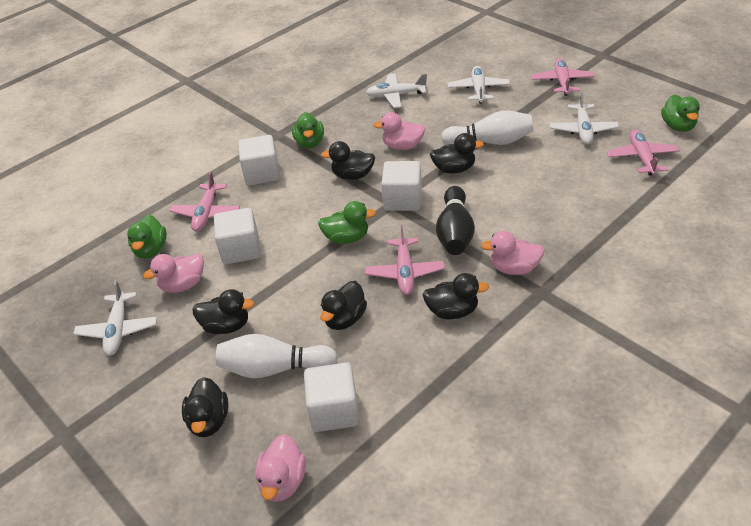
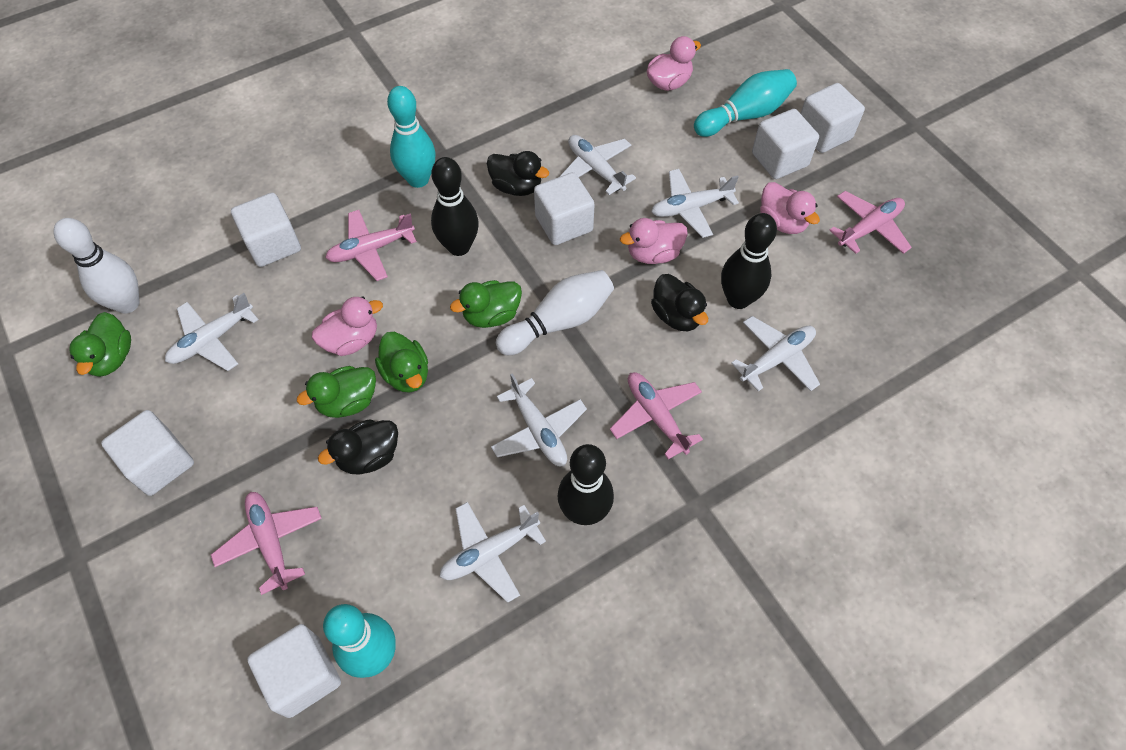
black bowling pin: [436,186,475,255] = 1 -> [431,157,479,256] [558,444,614,525] [721,213,777,309] = 3
black duck: [182,377,229,437] [192,289,254,334] [320,281,367,330] [321,141,375,180] [423,273,489,319] [430,133,484,174] = 6 -> [318,419,398,475] [487,151,549,196] [651,274,708,331] = 3
turquoise bowling pin: none = 0 -> [323,604,396,678] [387,86,436,188] [694,69,797,137] = 3
white cube: [214,208,261,264] [238,135,280,185] [304,363,359,432] [381,161,422,211] = 4 -> [101,410,194,496] [231,193,301,267] [247,624,341,718] [534,172,595,245] [752,109,819,179] [800,83,865,153] = 6
white plane: [73,280,157,356] [366,74,427,108] [448,66,510,104] [550,91,619,144] = 4 -> [165,293,259,371] [439,502,546,603] [491,373,587,467] [559,135,636,195] [651,169,739,238] [731,316,820,391] = 6

